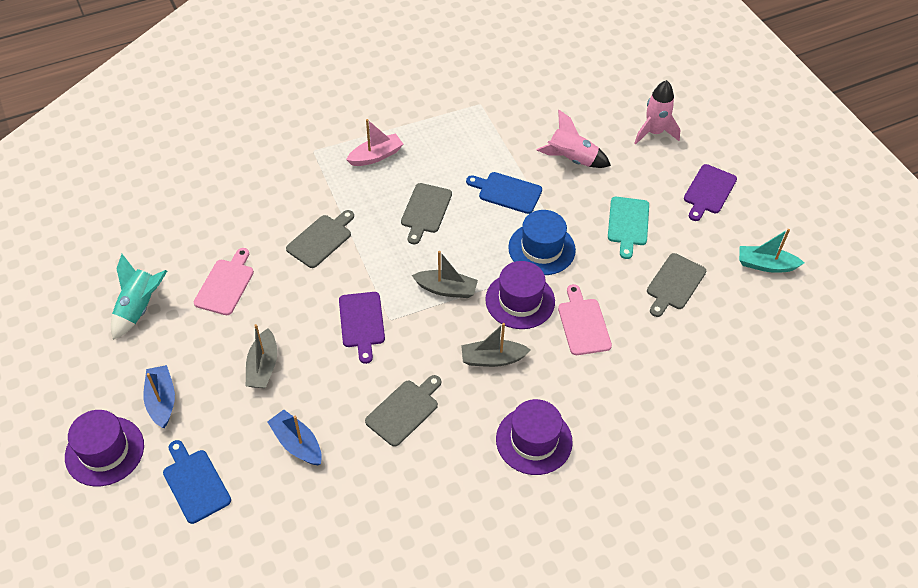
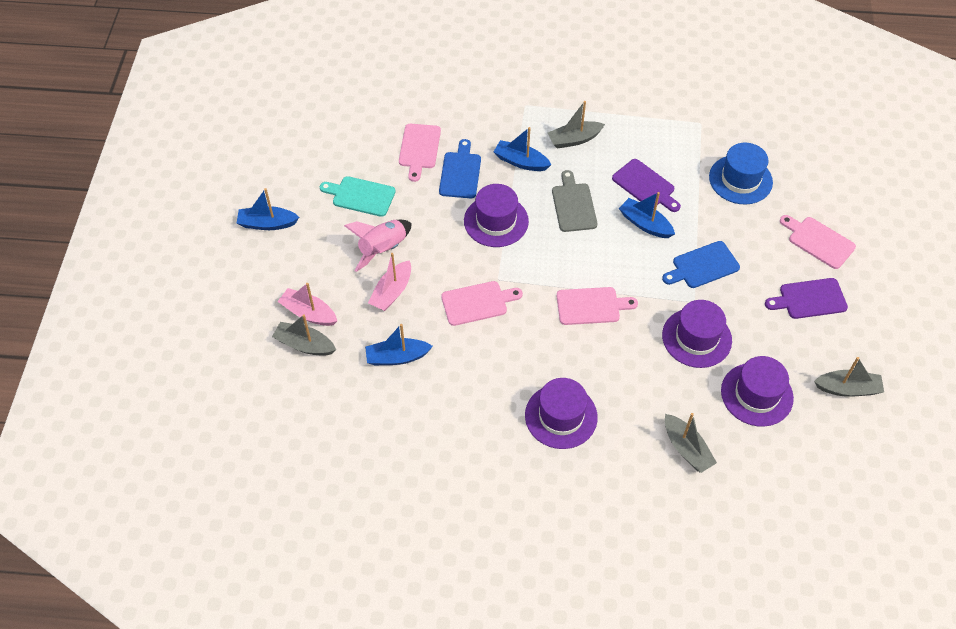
blue boat: [143,365,175,428] [267,410,322,465] = 2 -> [237,188,299,230] [365,324,433,365] [494,127,552,171] [619,192,675,238] = 4
grey boat: [246,324,277,388] [412,251,478,298] [461,323,531,367] = 3 -> [272,314,336,356] [548,101,605,149] [665,413,717,473] [814,357,884,397] = 4
grey cutting board: [286,210,354,268] [365,375,441,447] [401,183,452,244] [647,253,706,317] = 4 -> [552,170,597,232] = 1
pink boat: [346,119,403,166] = 1 -> [277,283,337,326] [368,253,411,311] = 2
pink cutting board: [194,248,254,315] [558,284,612,355] = 2 -> [399,124,441,182] [441,281,523,326] [557,287,638,325] [780,215,856,269] = 4
pink rocket: [536,110,611,168] [635,80,681,144] = 2 -> [344,220,412,272] = 1
purple hat: [65,410,144,486] [485,261,555,329] [496,399,573,475] = 3 -> [464,184,529,247] [525,378,598,449] [662,300,732,368] [721,356,794,427] = 4
turquoise boat: [739,229,804,273] = 1 -> none = 0
turquoise rocket: [111,254,167,340] = 1 -> none = 0

